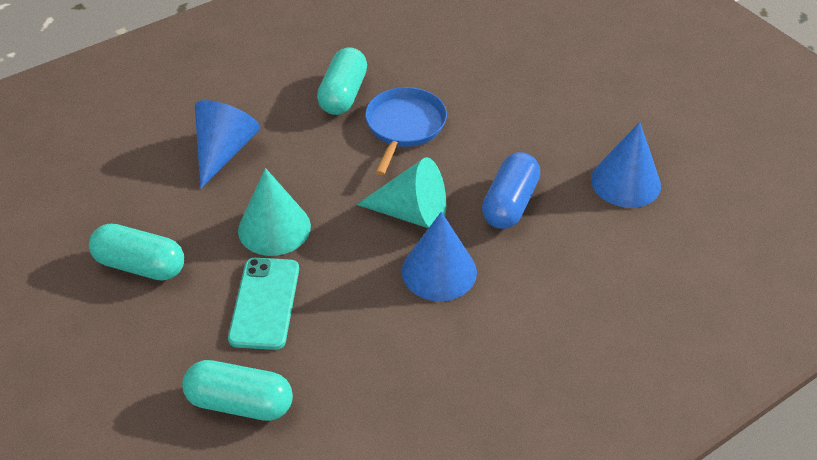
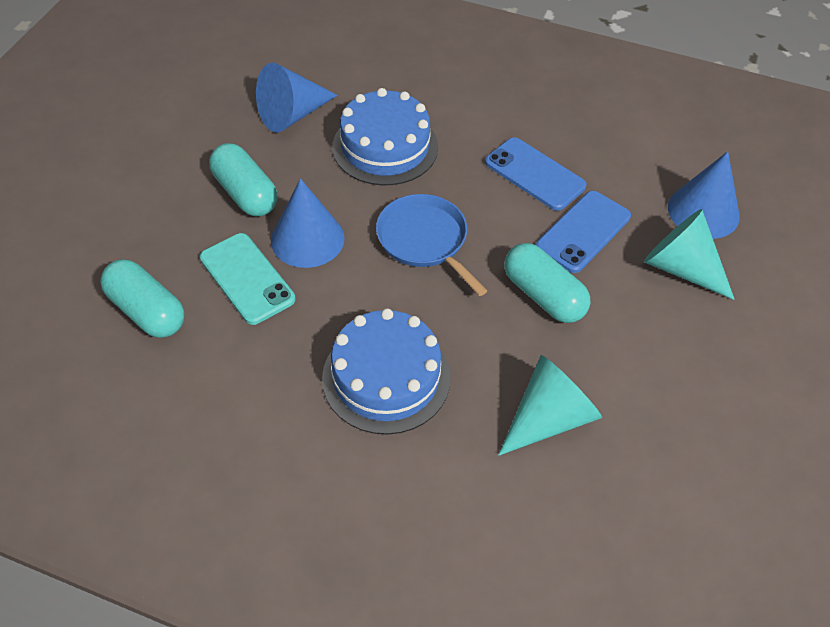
blue cake: none = 0 -> [322,308,450,435] [332,88,438,185] = 2
blue capsule: [482,152,540,229] = 1 -> none = 0
blue phone: none = 0 -> [485,137,587,211] [536,191,631,273] = 2

